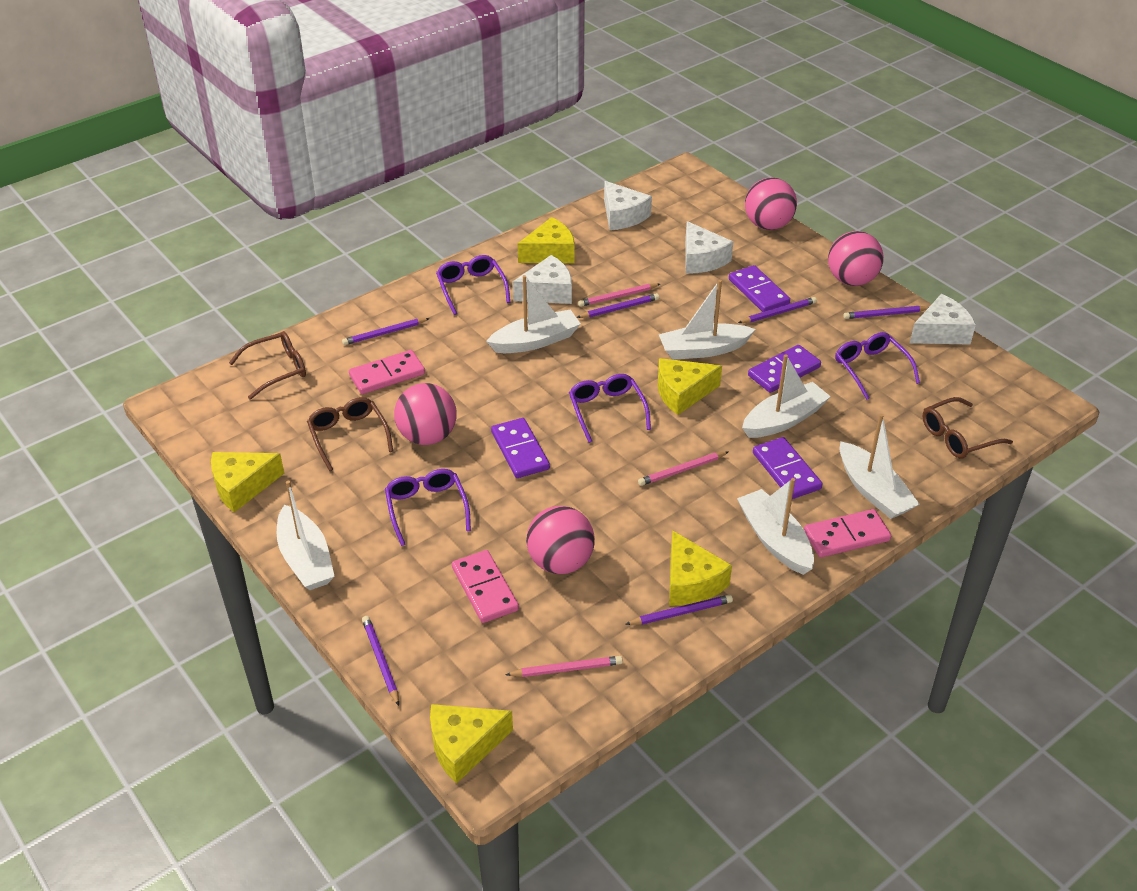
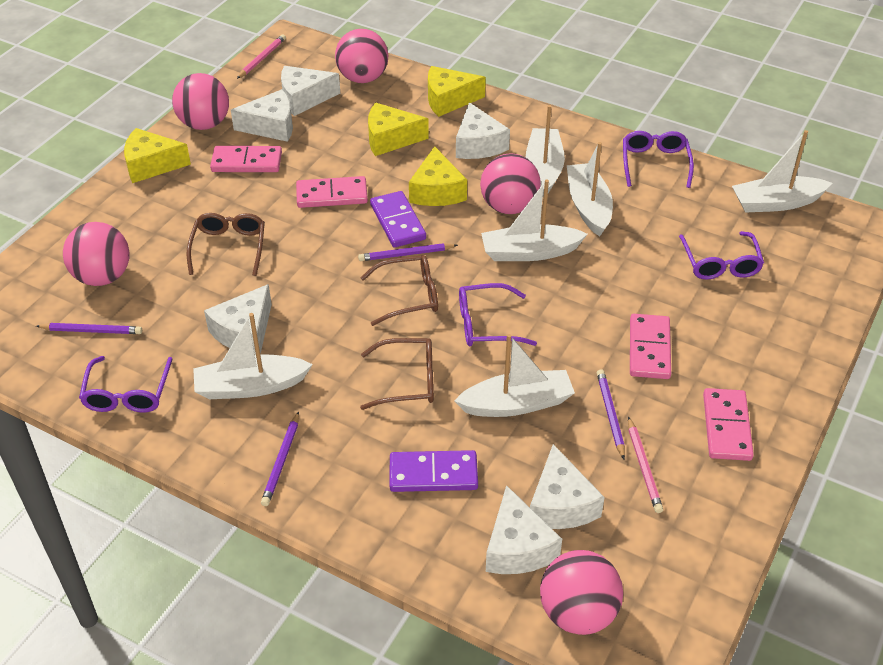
pink ball: [394,383,457,445] [526,506,595,574] [745,178,797,230] [828,231,884,286] = 4 -> [63,222,130,286] [172,73,229,130] [335,29,389,83] [480,153,541,214] [540,550,623,635] = 5
pink domino: [349,350,425,394] [452,550,519,623] [804,509,891,557] = 3 -> [210,146,282,172] [296,176,368,208] [630,314,671,379] [703,388,754,461] = 4
pink pencil: [505,656,623,677] [578,284,660,307] [638,452,728,486] = 3 -> [237,34,286,79] [628,417,663,513] = 2
purple domino: [491,418,550,478] [729,265,790,312] [748,345,821,393] [753,437,822,499] = 4 -> [370,191,426,247] [390,450,478,492] = 2
purple pencil: [342,318,430,345] [362,616,399,706] [576,293,659,318] [625,595,733,625] [738,297,817,323] [843,306,929,319] = 6 -> [36,323,142,334] [261,411,299,506] [358,243,458,261] [597,369,625,459] = 4
white cheese: [513,255,572,304] [604,181,652,230] [685,221,733,274] [910,294,976,345] = 4 -> [204,284,272,355] [231,89,293,142] [281,66,340,116] [456,102,510,159] [486,485,562,574] [530,444,605,529] = 6
yellow cheese: [211,452,284,512] [430,704,513,783] [518,217,575,263] [658,358,722,415] [669,531,732,606] = 5 -> [124,128,191,183] [368,103,429,156] [409,146,467,206] [428,66,486,117] = 4

